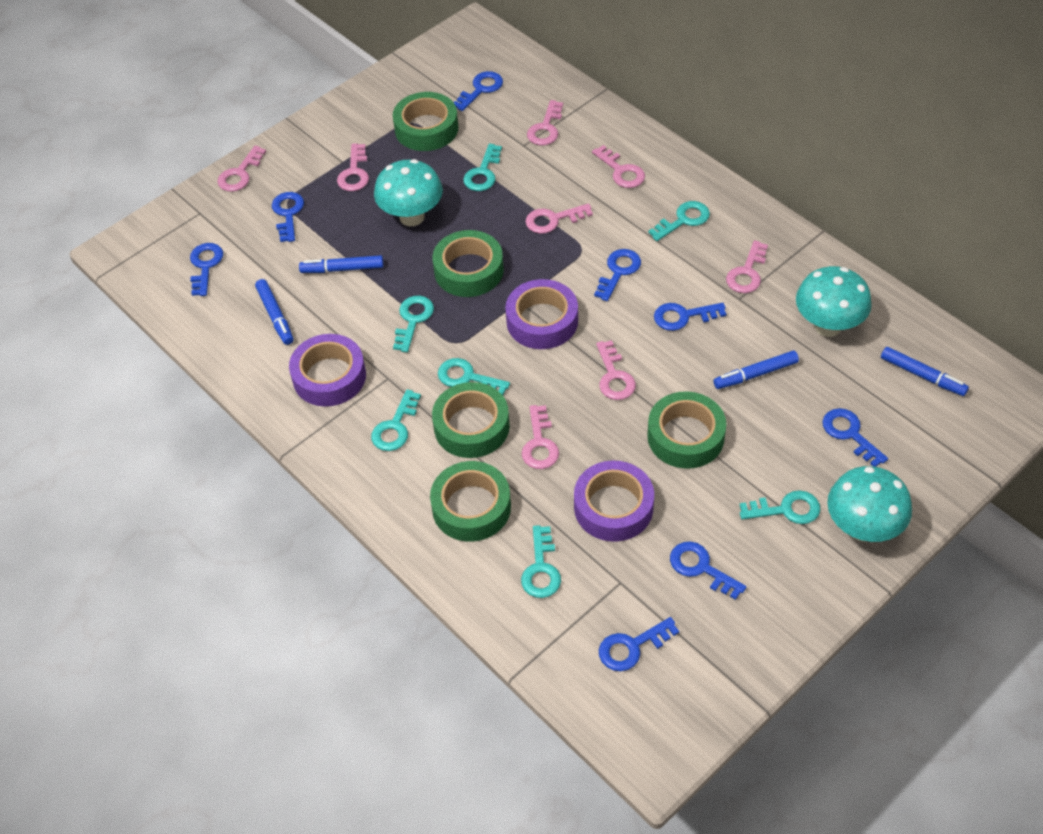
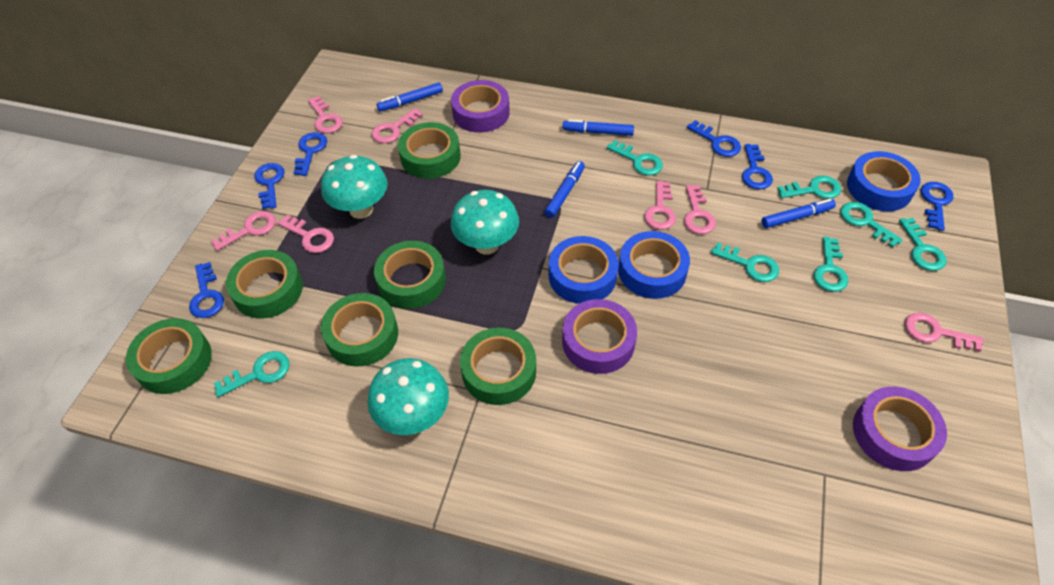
blue key: [190,243,223,296] [272,192,304,242] [454,71,503,111] [594,249,641,301] [599,617,679,671] [654,303,726,331] [670,541,747,600] [822,408,888,467] = 8 -> [189,262,224,318] [254,163,285,209] [294,132,327,176] [687,120,741,157] [742,144,773,189] [921,182,954,231] = 6
blue tape: none = 0 -> [549,236,619,304] [618,231,690,299] [847,151,921,211] = 3
green tape: [393,92,458,151] [430,461,511,542] [432,230,504,297] [432,382,510,458] [647,391,726,469] = 5 -> [126,318,212,394] [226,250,303,318] [321,293,398,367] [374,241,446,309] [398,122,461,179] [460,328,536,405] = 6
pink key: [217,145,266,192] [337,143,369,191] [522,405,559,469] [525,203,593,234] [527,100,563,145] [592,145,645,188] [596,340,636,400] [726,240,768,293] = 8 -> [211,211,276,251] [277,215,334,253] [308,96,343,134] [371,108,423,144] [644,181,676,230] [684,185,716,234] [905,313,984,352] = 7

